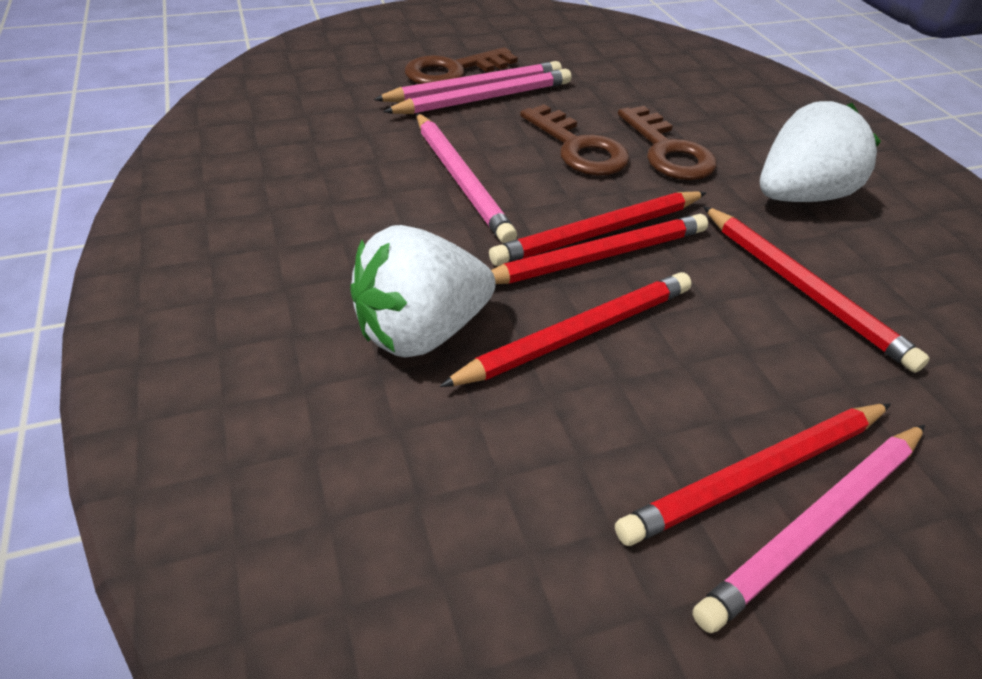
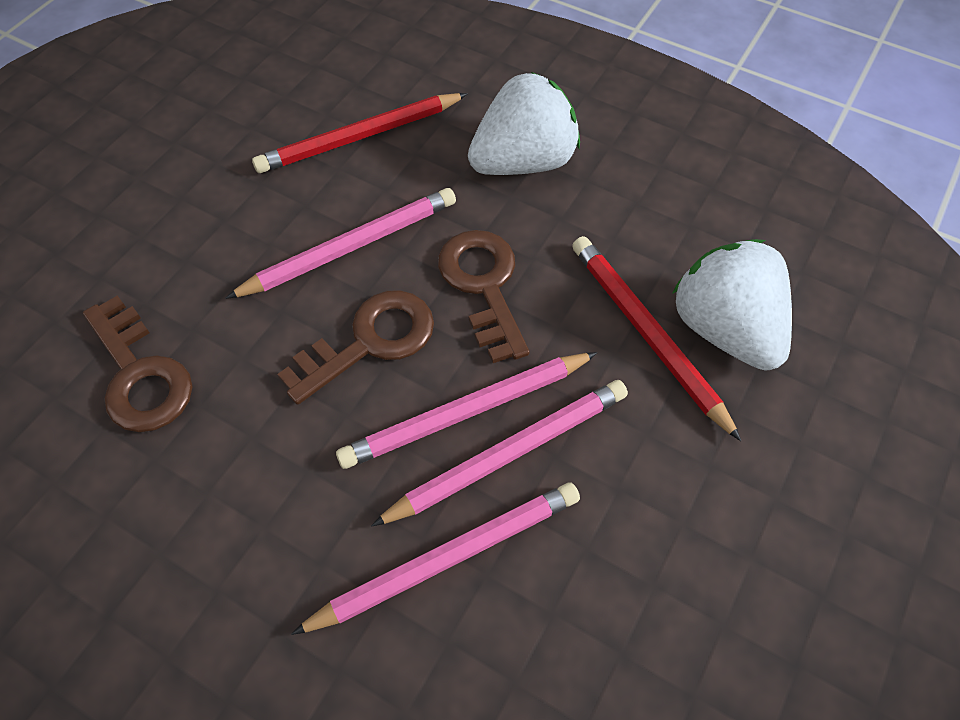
red pencil: [439,272,692,387] [489,191,707,266] [491,214,708,284] [615,404,891,546] [703,206,930,373] = 5 -> [252,93,468,173] [572,236,741,441] = 2

